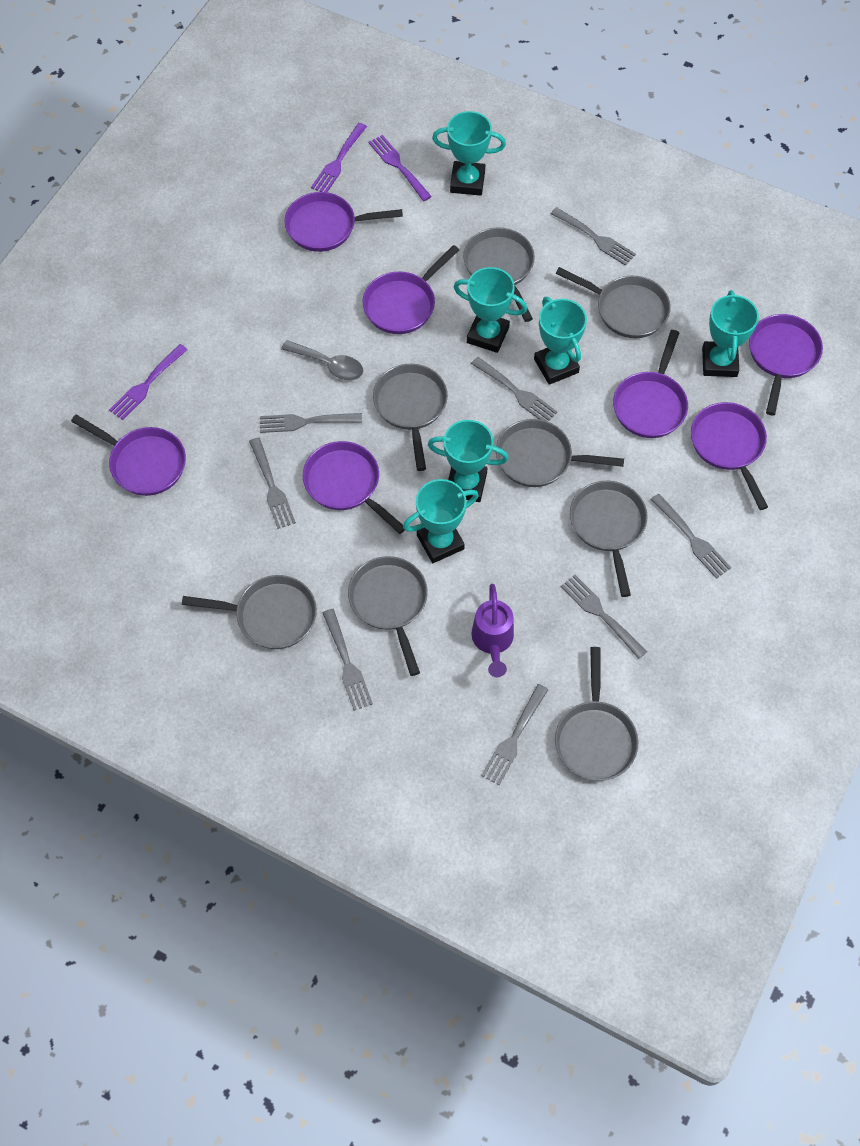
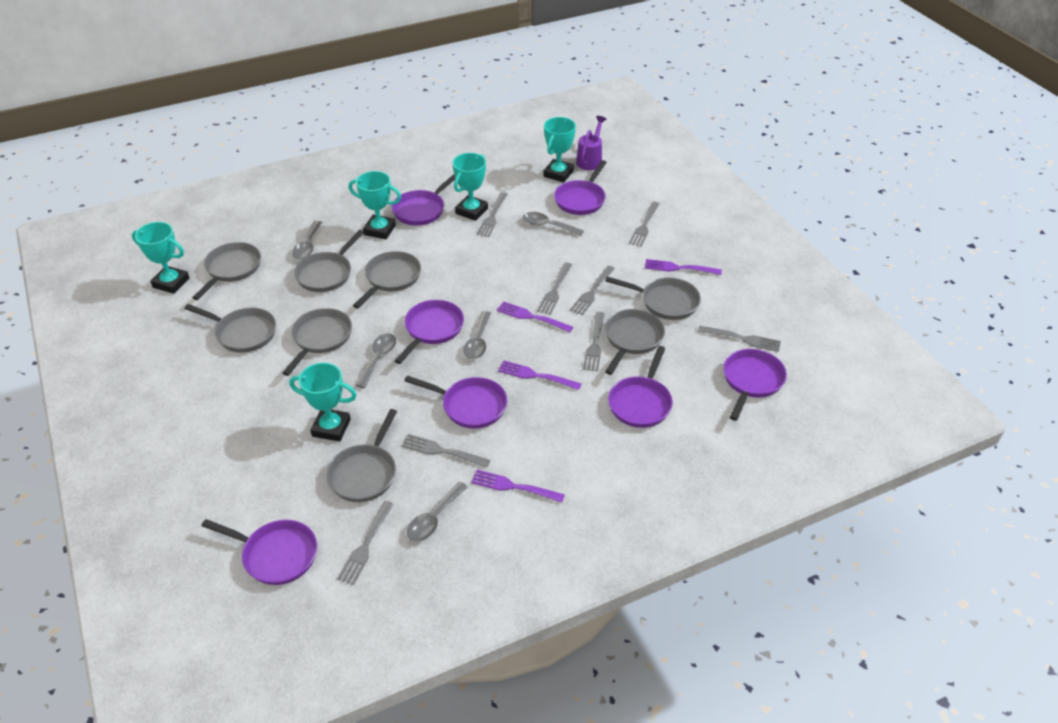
grey spoon: [281,340,363,380] = 1 -> [292,220,322,259] [356,333,396,388] [407,482,468,541] [463,311,491,359] [523,212,584,236] = 5
purple fork: [109,344,188,420] [311,123,367,192] [369,135,432,201] = 3 -> [471,470,565,503] [497,301,573,332] [498,360,581,390] [645,259,722,275] = 4
turquoise trophy: [403,479,479,563] [428,420,509,502] [432,111,506,196] [454,267,527,353] [534,297,587,385] [702,290,759,377] = 6 -> [132,222,189,294] [289,362,357,441] [349,171,401,239] [452,153,488,221] [544,117,576,182] = 5

